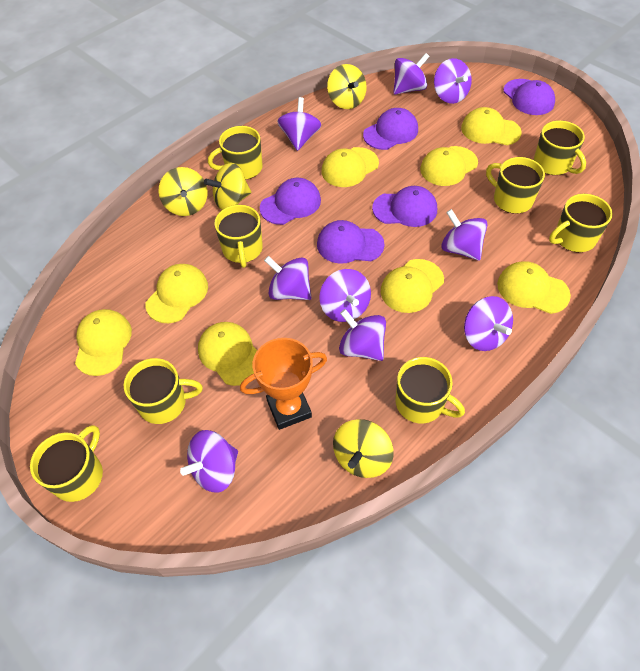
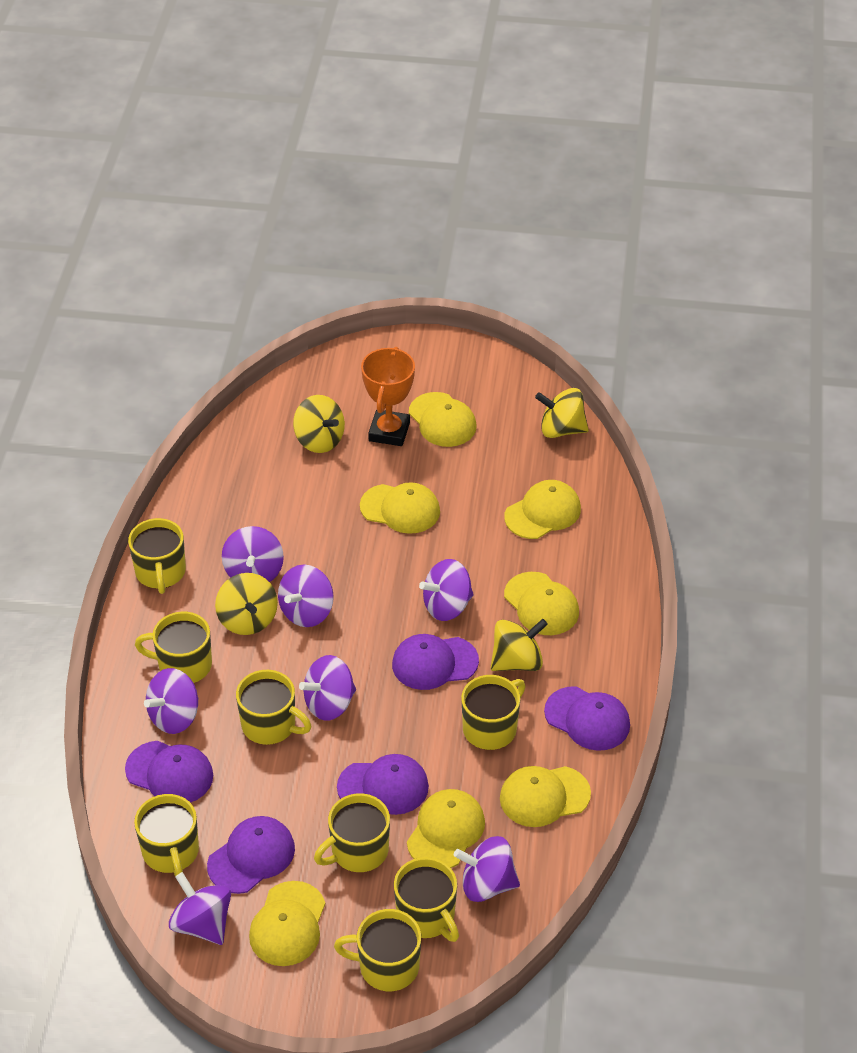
purple spinning top: [180,430,238,493] [264,256,312,300] [277,97,321,151] [319,269,371,322] [339,309,386,361] [393,53,430,95] [434,58,472,104] [441,209,487,261] [464,296,513,351] = 9 -> [144,668,199,734] [169,872,231,945] [222,526,284,582] [278,565,334,627] [299,655,356,721] [419,559,474,621] [454,836,520,902] = 7
yellow cap: [75,309,132,376] [145,264,208,323] [198,322,257,386] [322,147,379,187] [381,259,444,313] [420,146,478,186] [461,107,521,145] [497,261,571,314] = 8 -> [249,881,325,966] [360,482,440,534] [407,789,485,868] [409,392,477,447] [500,766,591,827] [504,480,581,539] [504,572,579,635] = 7

